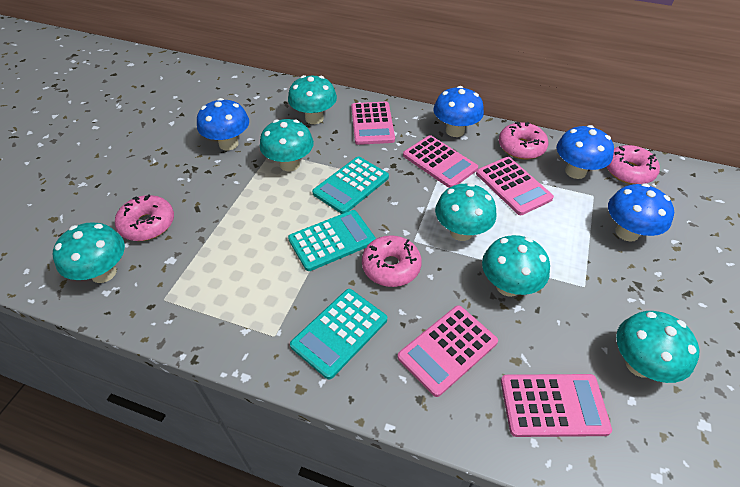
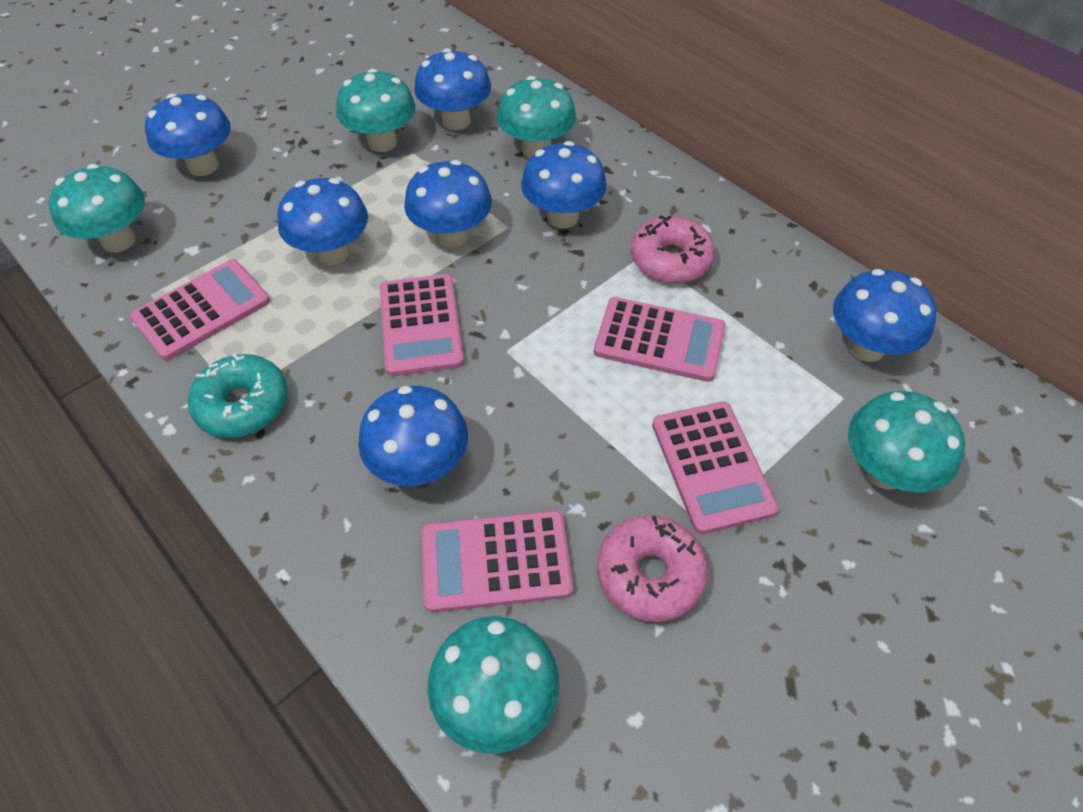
blue mushroom: [197,98,249,150] [433,86,484,137] [557,125,614,179] [608,183,674,242] = 4 -> [145,94,231,176] [277,178,368,265] [358,386,468,486] [404,160,492,248] [414,48,491,130] [521,141,607,228] [833,269,936,362] = 7
pink donut: [115,194,174,241] [362,235,422,287] [499,122,548,159] [606,145,660,184] = 4 -> [597,515,708,622] [631,215,715,284] = 2
turquoise calculator: [288,210,376,271] [290,289,387,379] [312,156,389,214] = 3 -> none = 0
turquoise donut: none = 0 -> [188,354,288,438] = 1
turquoise mushroom: [53,222,125,283] [260,119,314,172] [288,75,337,124] [435,183,497,241] [482,235,550,297] [616,311,699,383] = 6 -> [48,164,145,253] [336,69,415,152] [427,616,559,754] [497,76,576,158] [848,391,965,492] = 5

